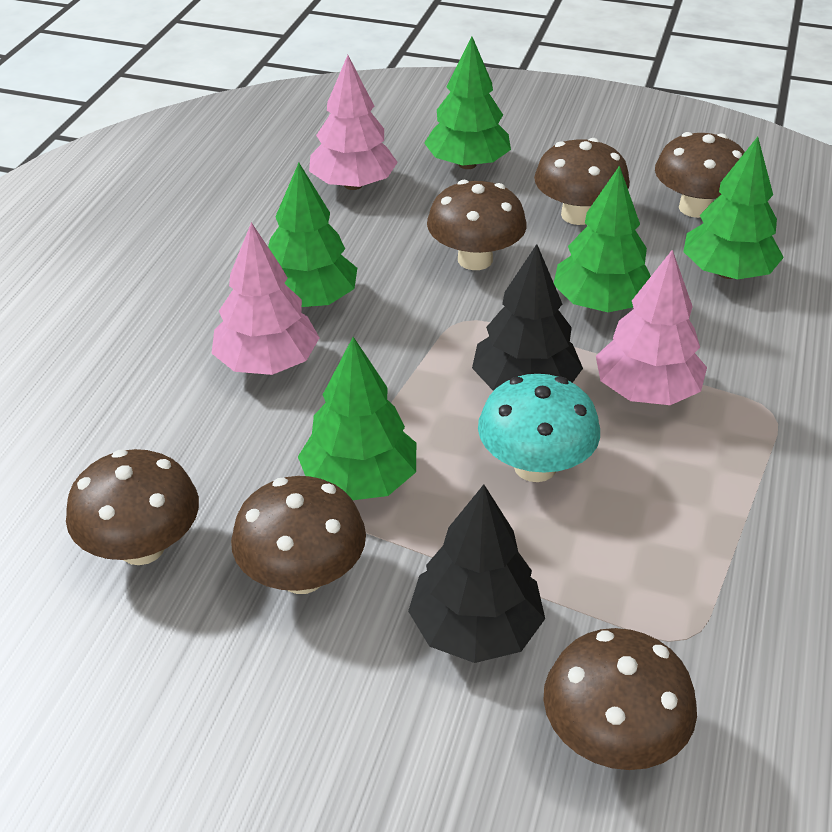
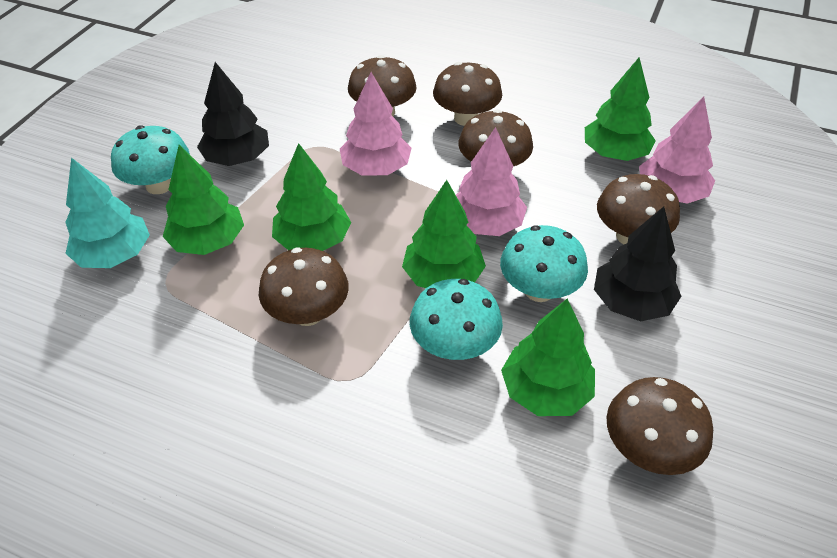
turquoise mushroom: [478,374,600,482] = 1 -> [111,126,190,194] [410,279,503,360] [500,225,588,302] = 3
turquoise tree: none = 0 -> [65,158,150,268] = 1

